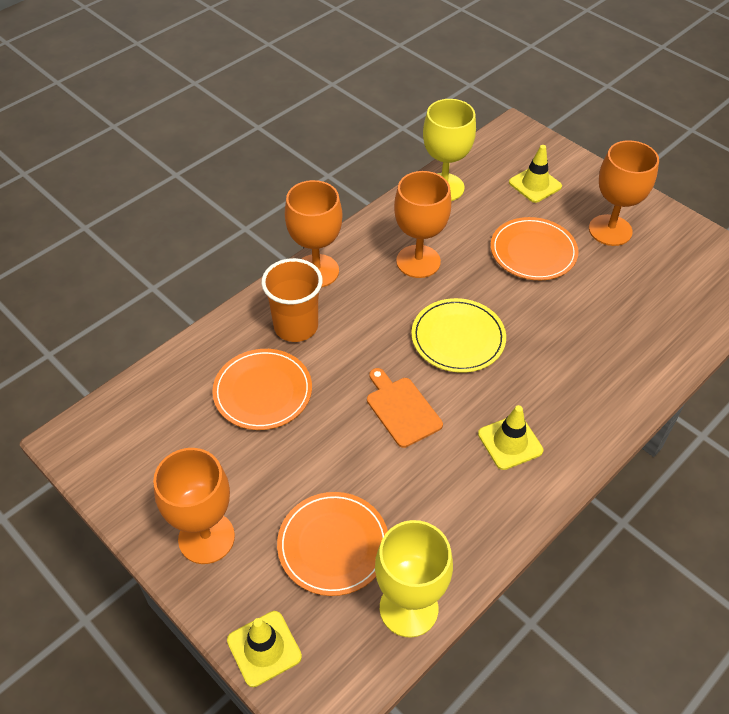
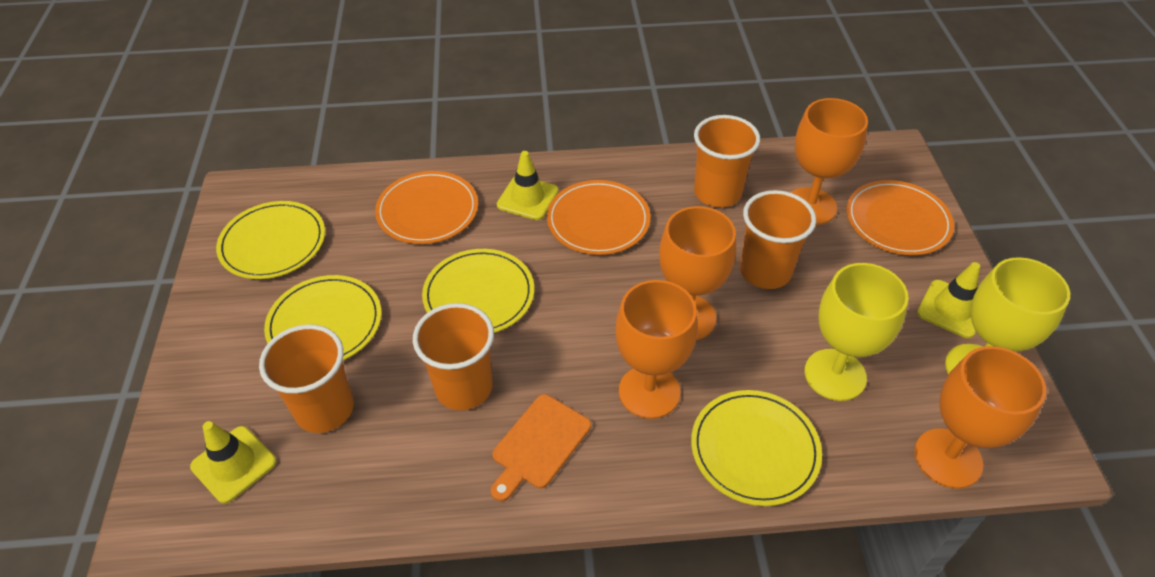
orange cup: [261,258,323,342] = 1 -> [259,324,354,433] [413,303,494,410] [694,115,760,207] [740,190,816,289] = 4
yellow plate: [411,298,506,373] = 1 -> [216,201,325,279] [264,275,382,360] [422,249,534,333] [691,390,822,506] = 4

